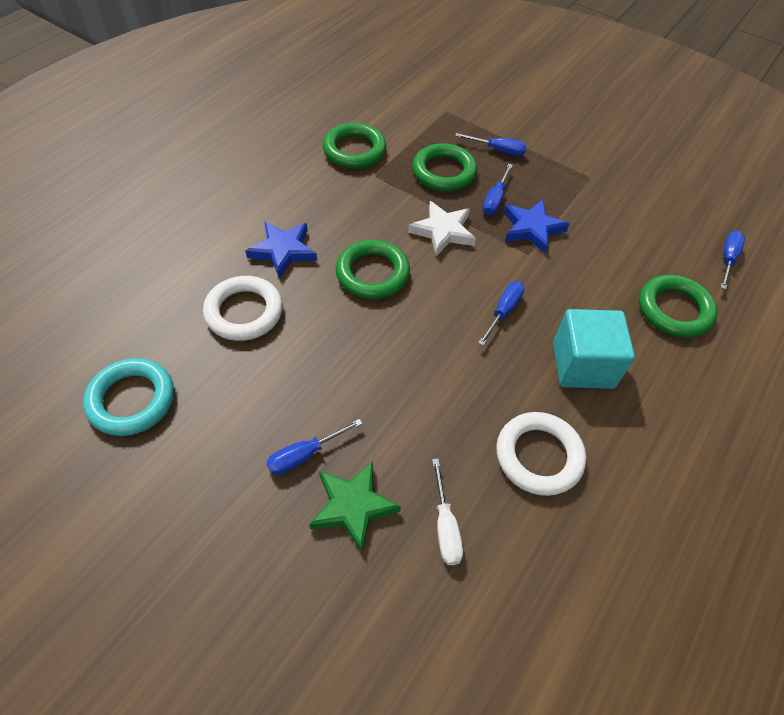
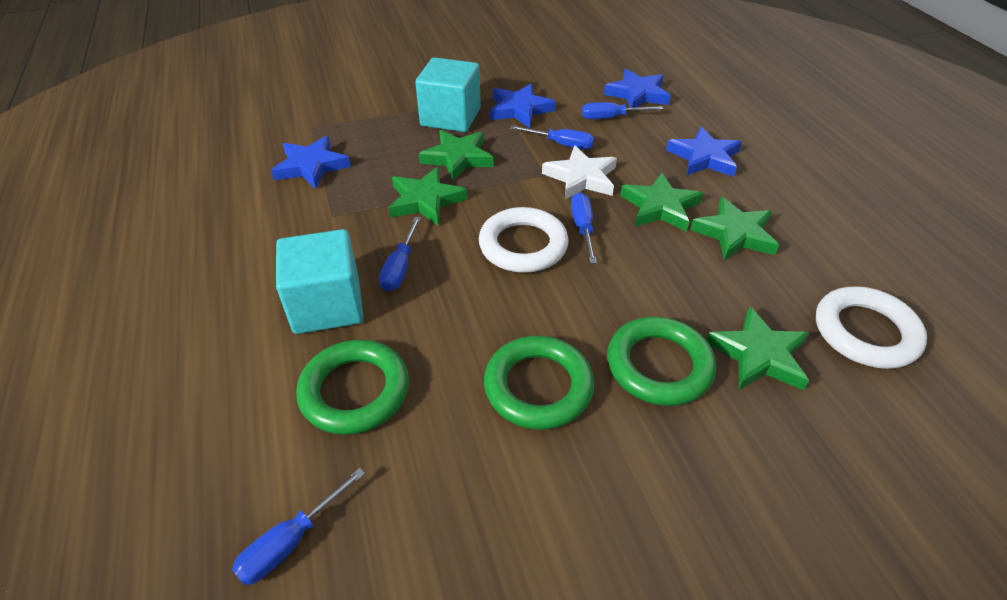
blue star: [245,221,317,279] [503,199,569,253] = 2 -> [271,136,351,189] [490,84,556,128] [604,69,671,112] [666,127,742,177] = 4
green ring: [323,122,386,169] [336,240,410,299] [412,143,477,191] [639,275,717,338] = 4 -> [296,340,409,435] [484,336,594,430] [607,316,716,406] = 3
green star: [309,461,401,553] = 1 -> [389,167,467,226] [419,130,494,181] [620,173,703,232] [690,197,779,261] [706,306,809,390] = 5
turquoise cube: [553,309,635,389] = 1 -> [276,229,364,334] [415,57,481,132] = 2
turquoise ring: [83,358,174,436] = 1 -> none = 0
white screwdriver: [432,458,463,565] = 1 -> none = 0

